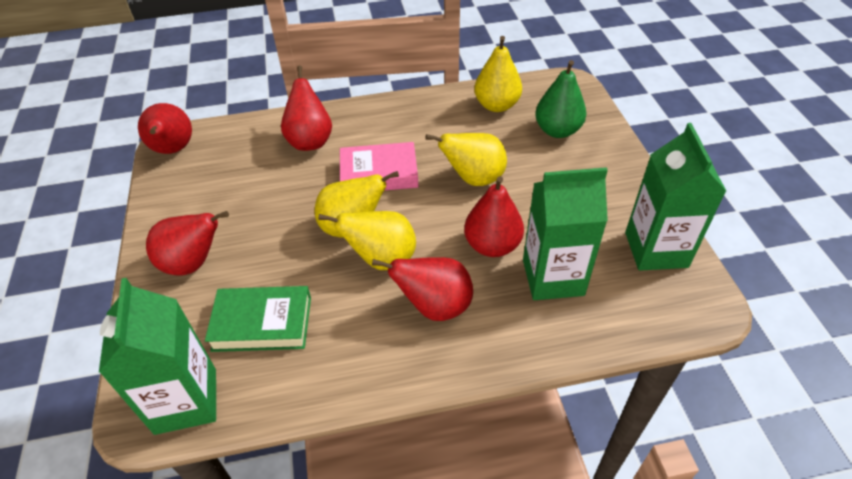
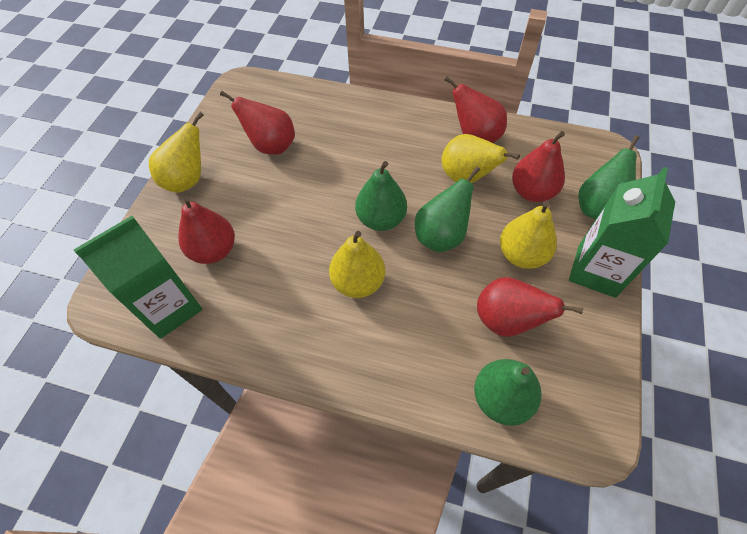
green book: [205,286,311,352] = 1 -> none = 0
green carton: [99,278,216,435] [523,167,608,300] [625,123,726,271] = 3 -> [74,216,203,339] [569,167,675,298] = 2
green pear: [535,60,586,138] = 1 -> [355,161,407,231] [415,166,480,252] [474,359,541,426] [578,135,640,220] = 4
pink book: [340,142,419,191] = 1 -> none = 0

